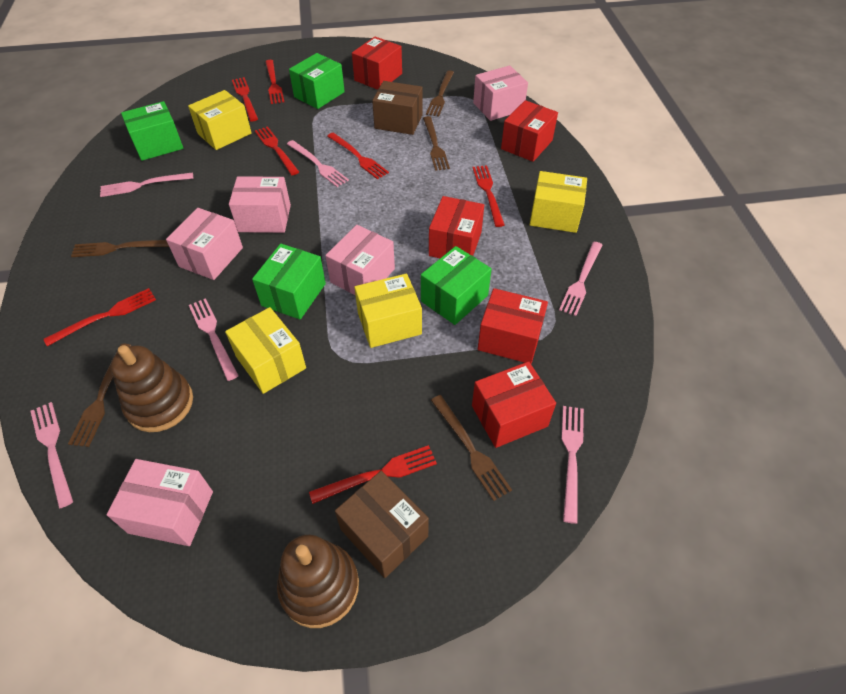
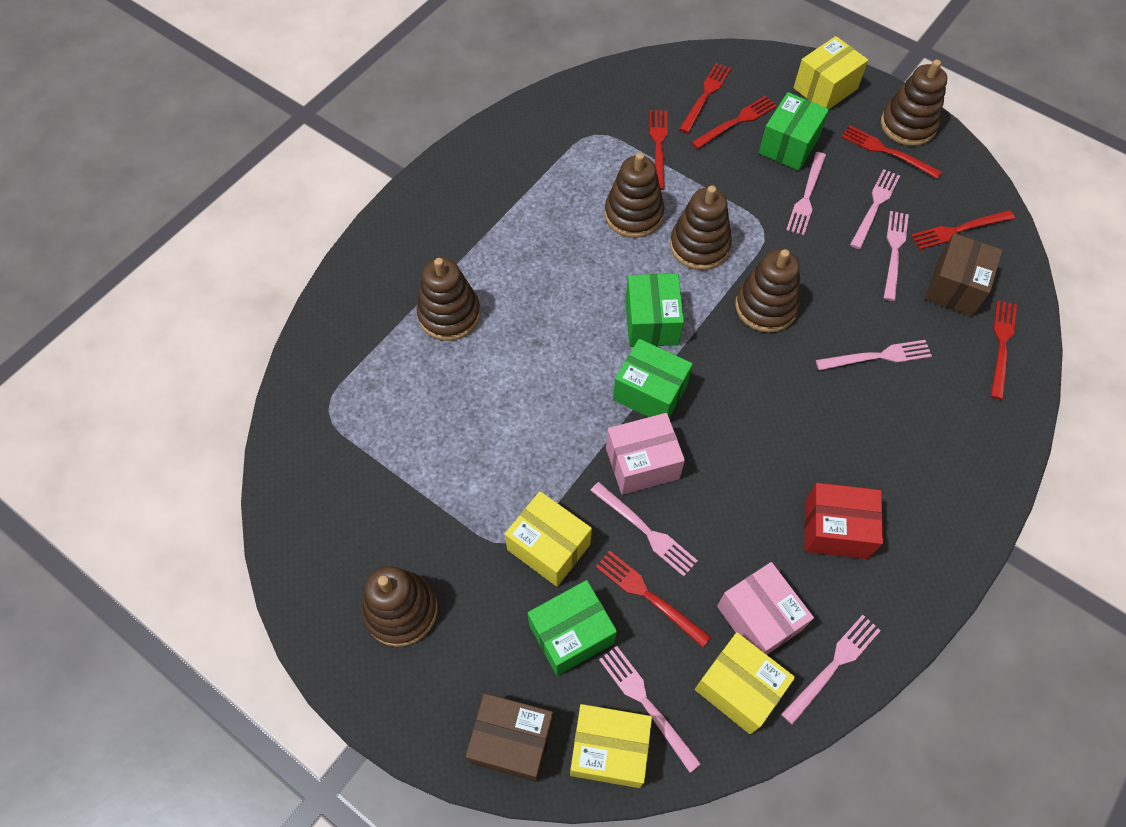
brown fork: [68,343,132,447] [71,240,169,257] [423,116,450,171] [426,70,454,117] [431,395,512,501] = 5 -> none = 0
brown stacking toy: [110,345,193,432] [277,535,359,628] = 2 -> [362,566,437,647] [416,258,481,341] [604,153,664,238] [670,185,732,270] [735,249,800,333] [881,59,947,146] = 6
pink box: [107,459,213,546] [166,208,243,280] [229,176,291,233] [325,225,395,295] [473,65,528,121] = 5 -> [606,413,685,495] [717,562,814,655] = 2
pink fork: [30,402,73,508] [100,172,193,197] [189,298,239,381] [287,140,349,187] [559,242,603,316] [562,406,584,524] = 6 -> [590,482,698,577] [599,646,701,773] [781,615,881,725] [786,152,826,235] [816,340,932,371] [850,169,900,249] [884,211,909,301] = 7
red box: [352,37,402,90] [429,196,484,258] [472,361,556,448] [478,288,548,364] [501,100,558,162] = 5 -> [804,483,883,559] = 1

